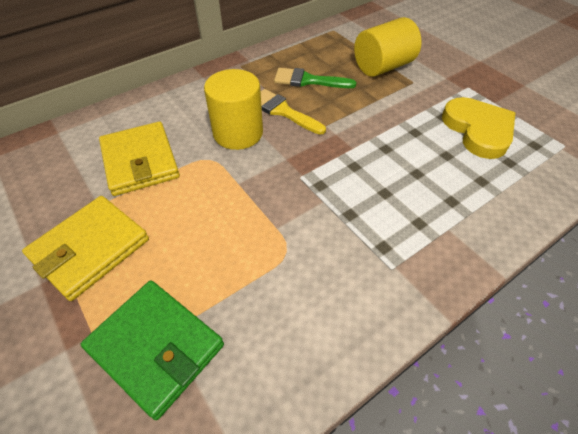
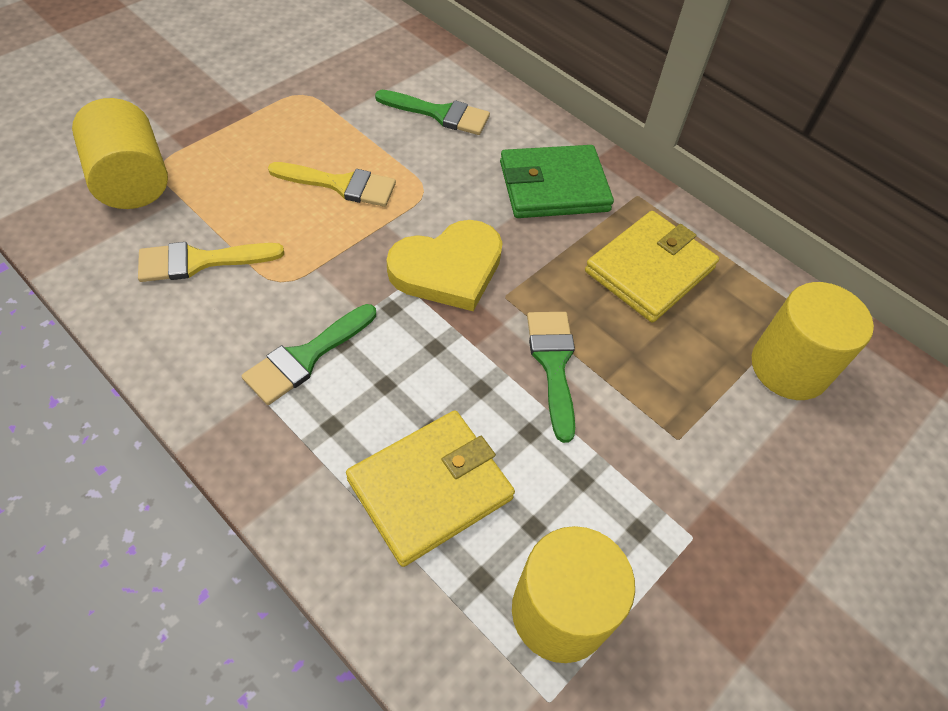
green brush: [274,68,356,88] = 1 -> [242,304,376,405] [375,90,490,135] [527,312,575,443] = 3
yellow brush: [261,89,326,135] = 1 -> [138,242,284,282] [268,162,396,207] = 2
yellow cylinder: [204,69,263,150] [354,17,422,77] = 2 -> [72,98,168,209] [512,526,635,663] [752,282,874,400] = 3

